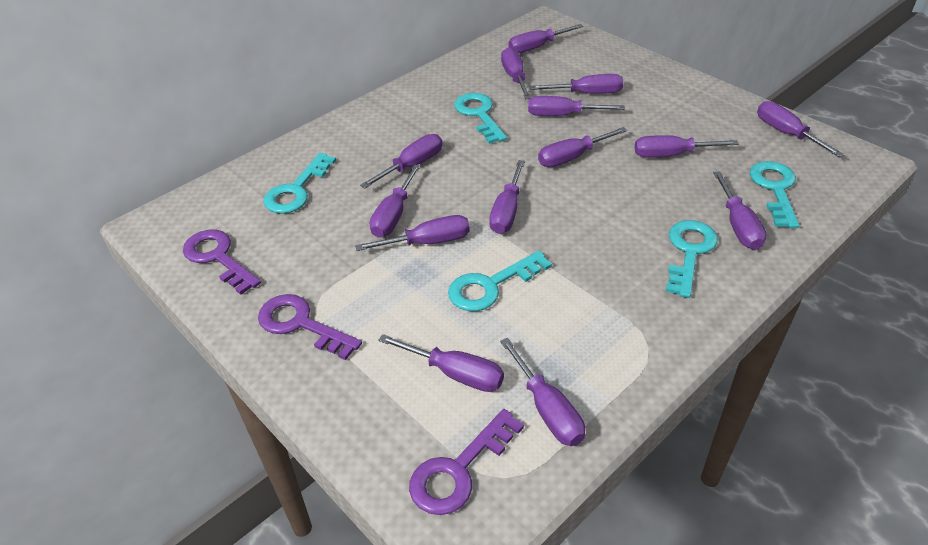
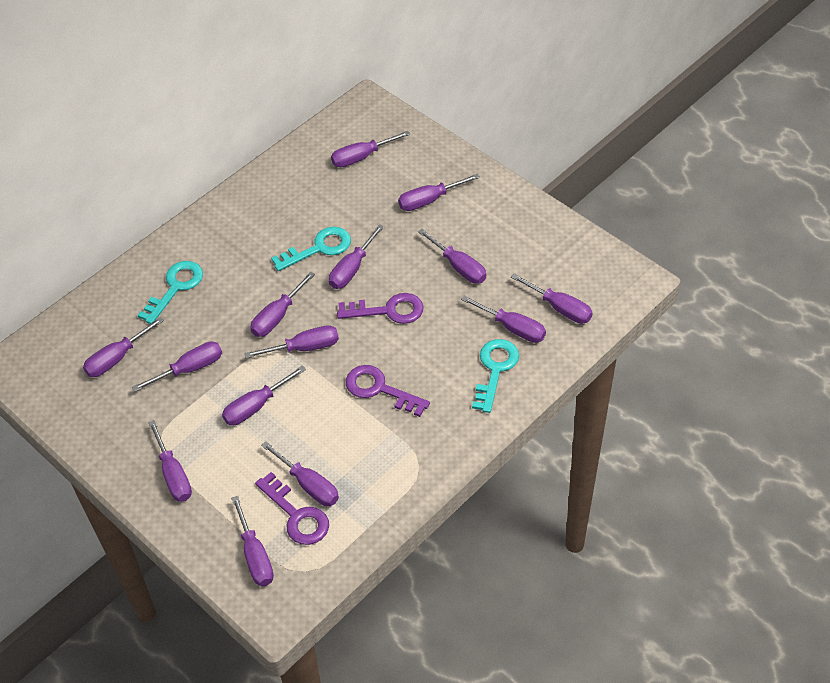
turquoise key: [263,153,336,214] [448,251,552,311] [454,93,507,144] [666,220,718,298] [750,161,799,228] = 5 -> [138,261,203,324] [271,227,351,271] [472,339,519,413] = 3

